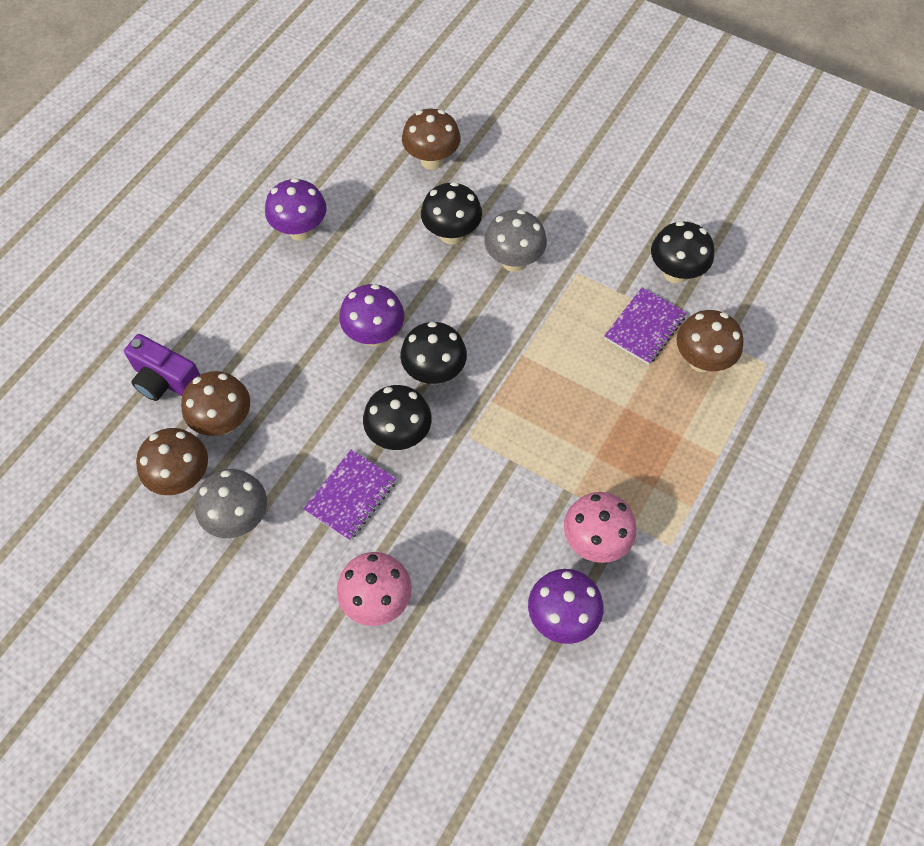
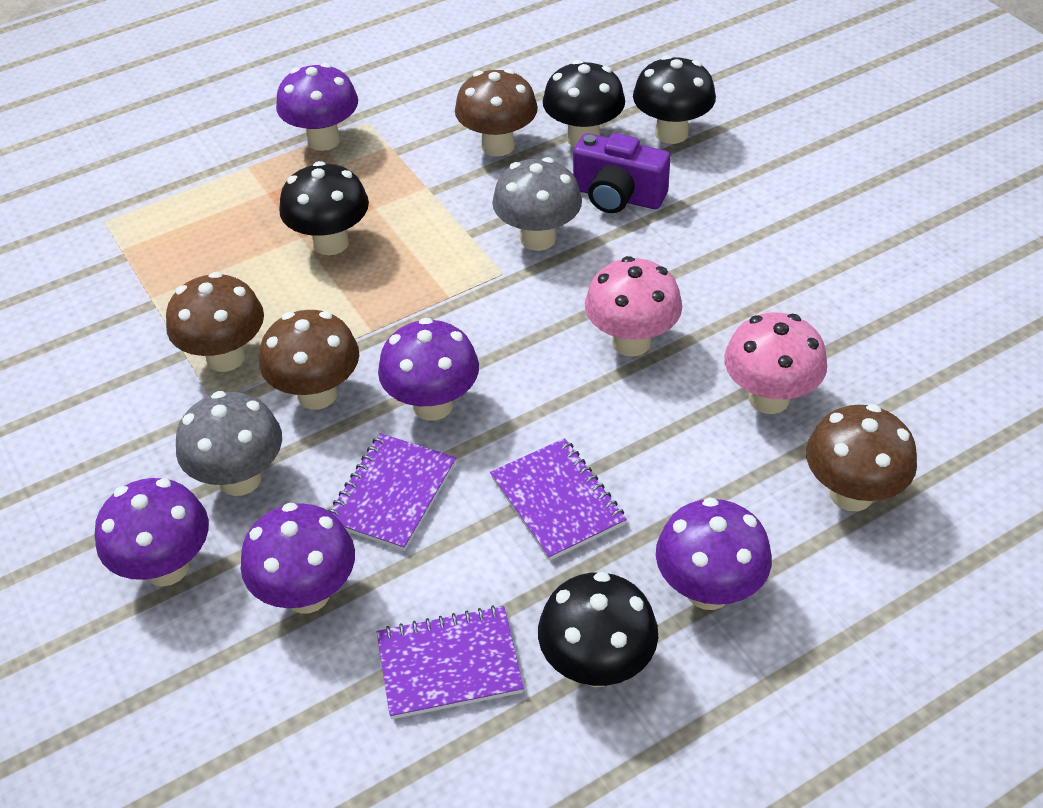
purple mushroom: [265,178,327,241] [339,284,404,347] [528,569,603,644] = 3 -> [95,478,209,586] [241,503,355,613] [276,63,358,151] [378,318,479,421] [656,497,772,610] = 5
purple notebook: [303,450,397,541] [604,287,687,365] = 2 -> [328,433,456,551] [377,605,524,719] [490,438,627,561] = 3

